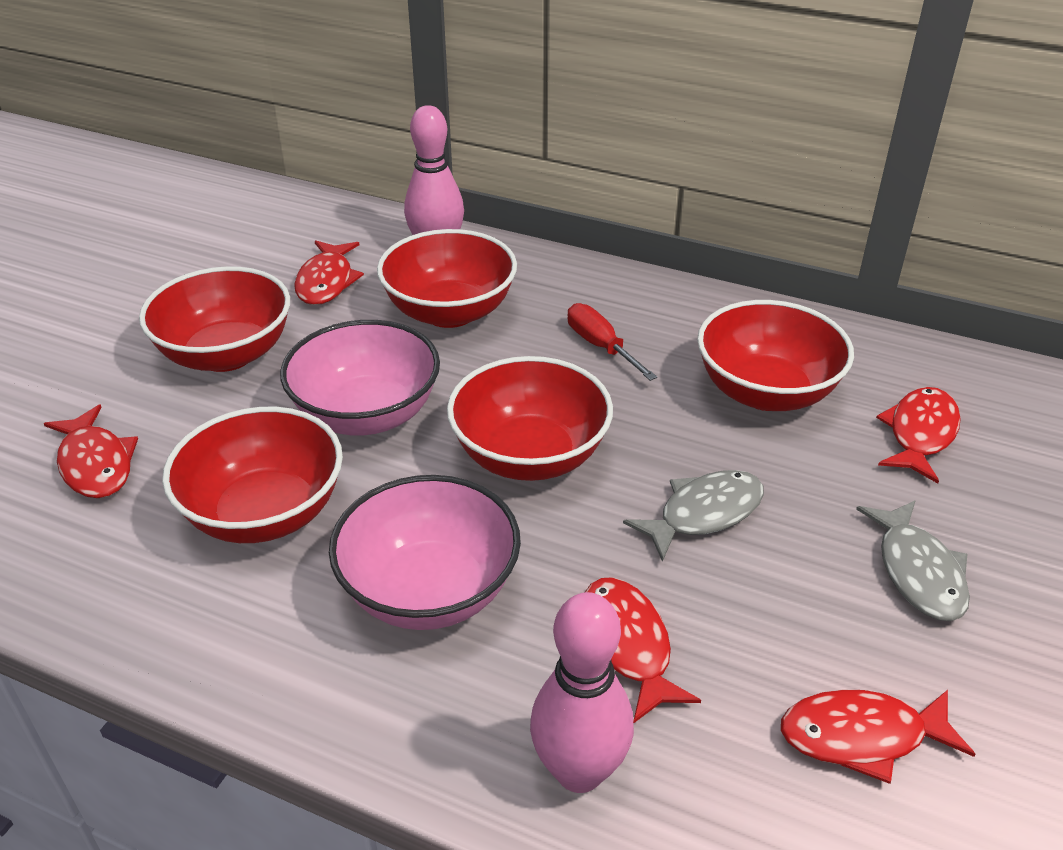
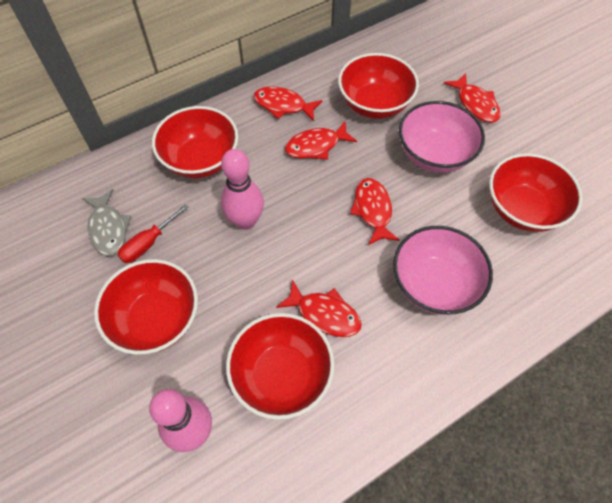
grey fish: [623,470,764,562] [856,500,970,621] = 2 -> [82,189,131,256] = 1

